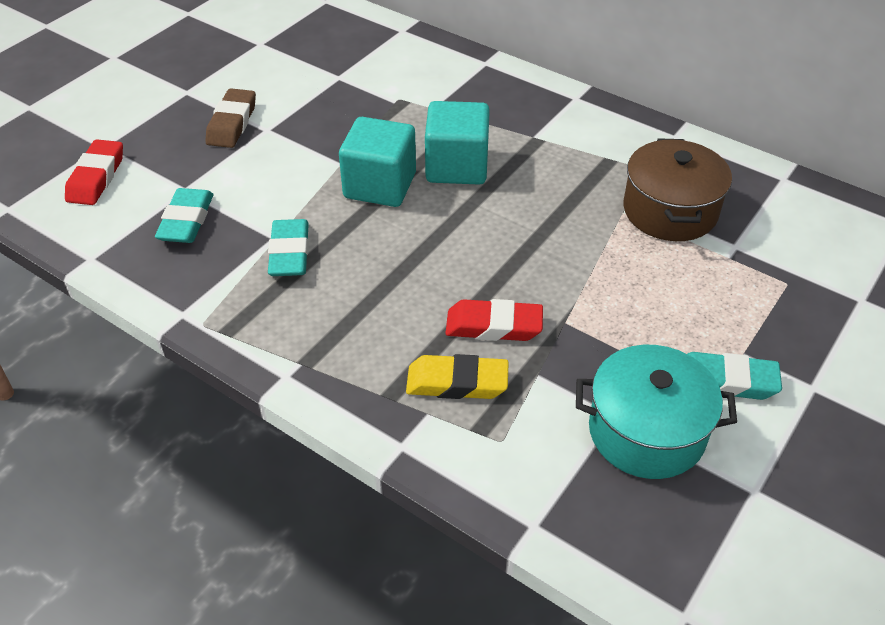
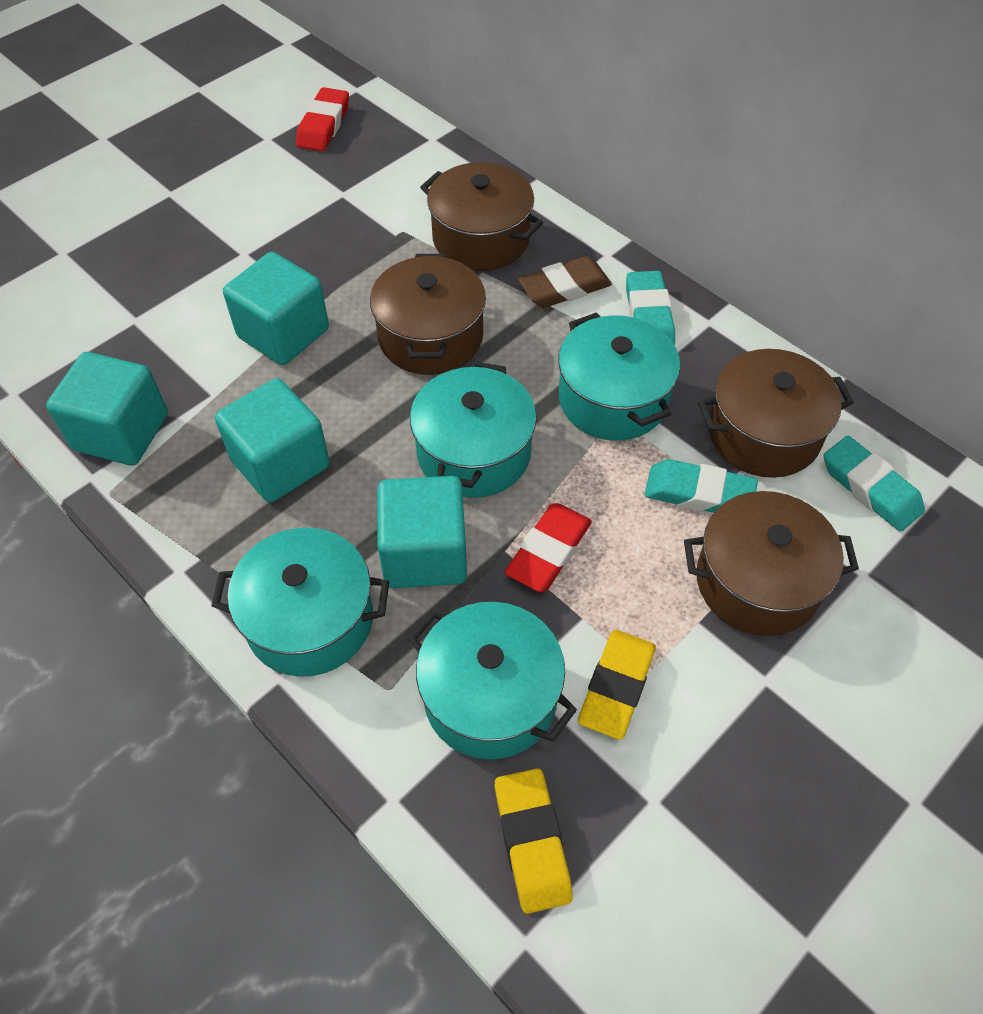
brown pot: [623,138,732,241] = 1 -> [370,254,486,375] [420,162,543,271] [684,491,859,636] [698,349,854,478] = 4
turquoise cube: [339,117,416,207] [425,101,490,185] = 2 -> [46,352,168,465] [215,378,330,502] [223,252,329,365] [377,476,467,588] = 4
turquoise pot: [576,345,737,479] = 1 -> [211,528,389,677] [408,602,577,759] [410,361,537,498] [558,312,680,441] = 4
yellow eraser: [406,354,509,399] = 1 -> [495,768,573,914] [578,630,656,740] = 2

